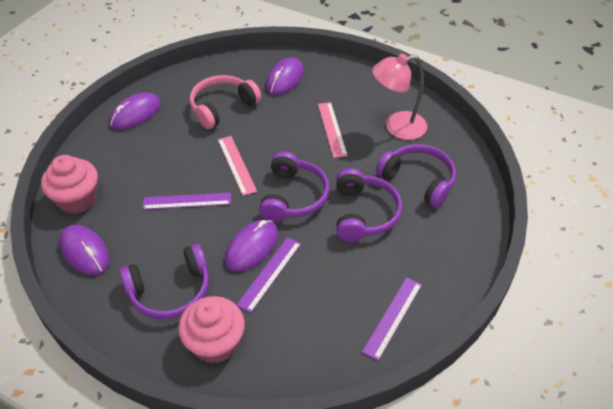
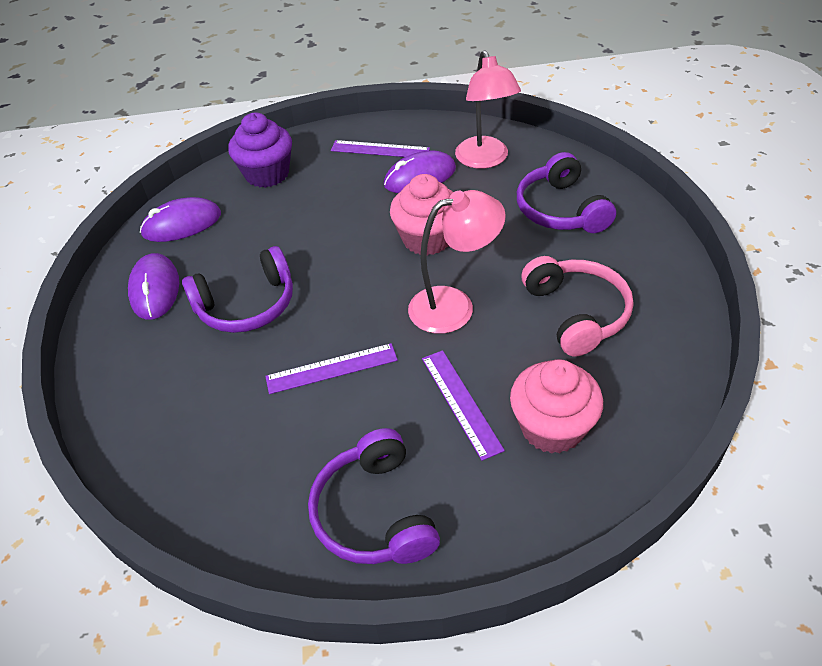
pink lamp: [372,53,427,140] = 1 -> [408,190,506,334] [455,50,521,169] = 2
pink ruler: [218,136,257,196] [318,102,348,158] = 2 -> none = 0
purple cupcake: none = 0 -> [228,113,292,188] = 1
purple headphones: [120,244,209,319] [259,151,329,222] [336,168,402,242] [376,144,456,208] = 4 -> [182,246,293,333] [308,428,440,564] [517,152,616,233] = 3
purple mouse: [59,225,110,275] [110,92,161,130] [225,220,278,272] [266,58,304,95] = 4 -> [128,253,179,320] [140,197,221,242] [384,151,456,193] = 3

